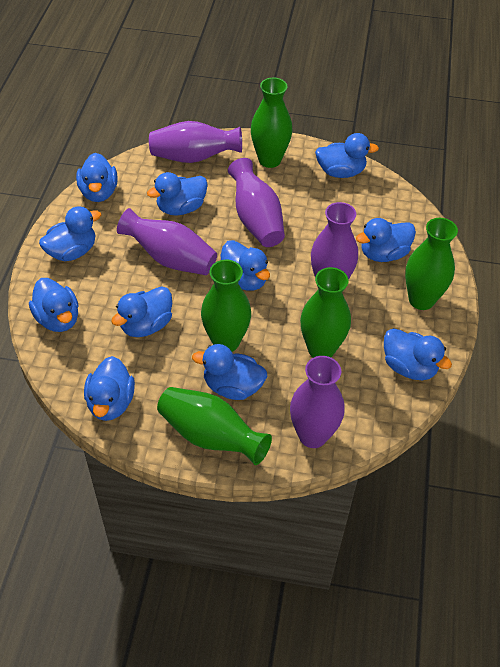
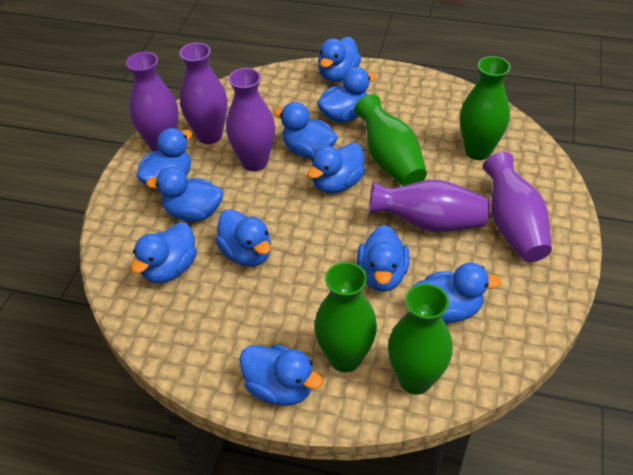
green vase: [157,387,272,465] [201,260,251,352] [251,78,292,168] [300,267,351,358] [405,218,458,310] = 5 -> [314,262,377,372] [354,94,427,186] [388,284,453,395] [460,56,511,160] = 4

